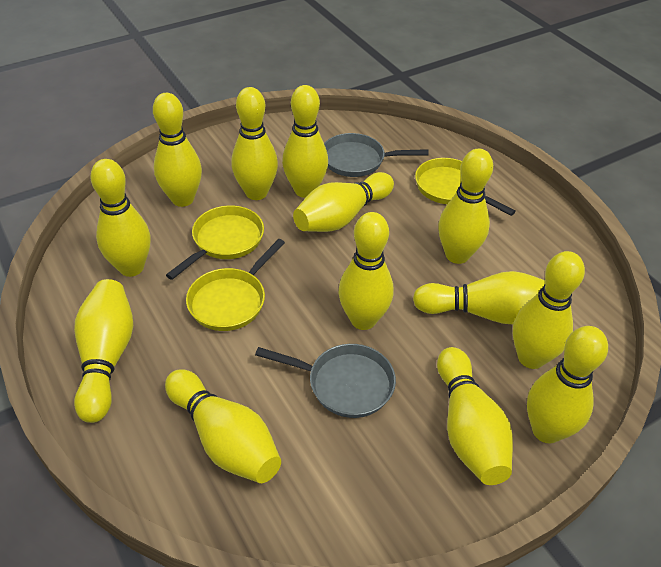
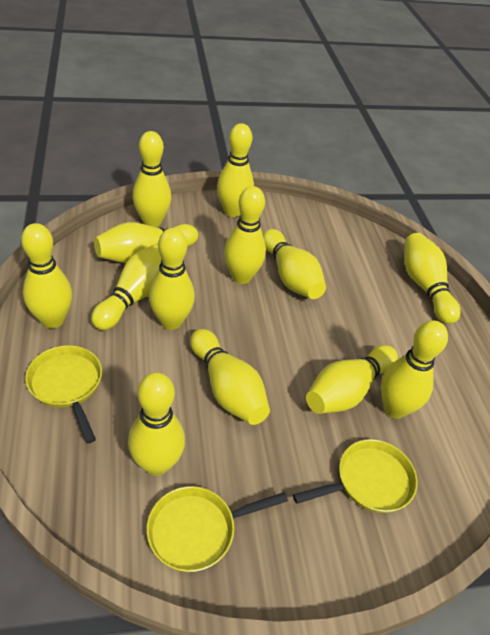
grey pan: [255,344,396,418] [324,133,429,177] = 2 -> none = 0

